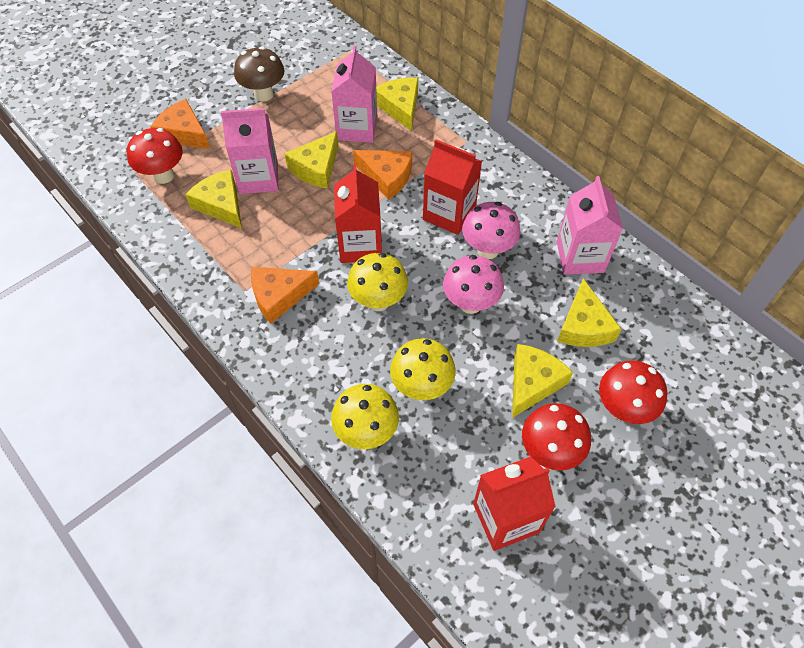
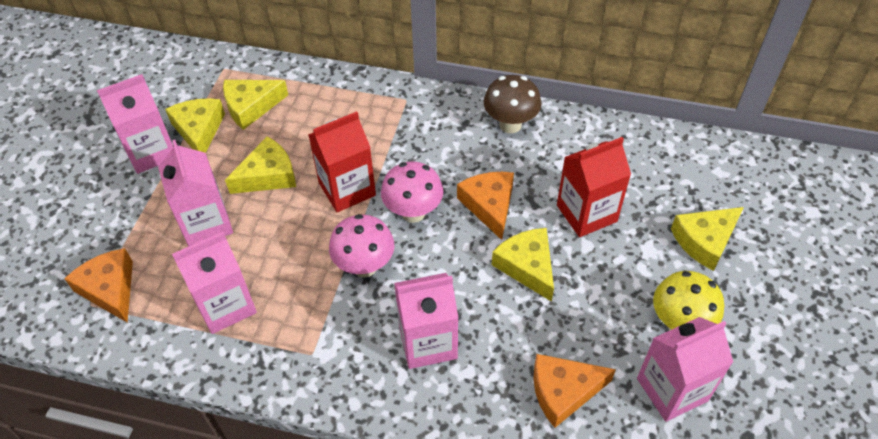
pink carton: [221,108,278,194] [331,45,377,143] [557,176,623,275] = 3 -> [97,74,174,174] [158,140,233,247] [172,232,257,334] [394,273,458,369] [637,317,733,422] = 5
red carton: [334,164,382,263] [423,139,482,235] [473,457,556,551] = 3 -> [308,111,376,212] [557,137,631,237] = 2
red mushroom: [127,128,183,184] [522,403,591,471] [599,360,667,424] = 3 -> none = 0
yellow mushroom: [331,384,399,449] [347,253,408,311] [390,338,456,400] = 3 -> [653,271,724,330] = 1

